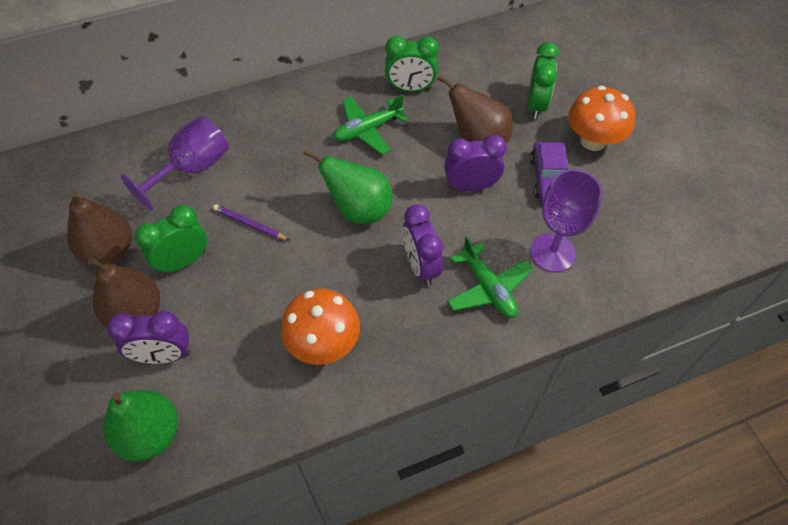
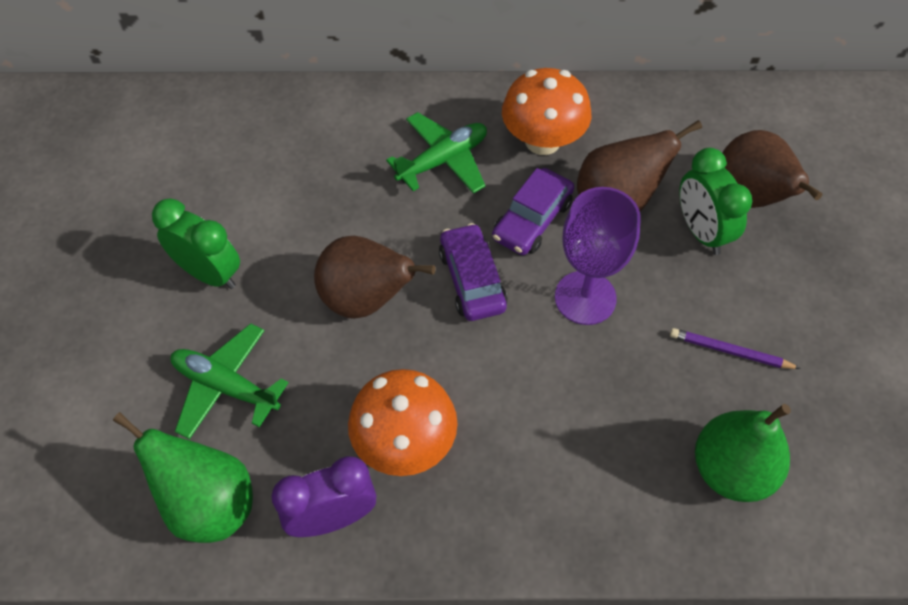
green clock: [135,205,207,274] [385,36,439,92] [528,42,559,119] = 3 -> [152,198,240,289] [679,148,752,255] = 2
purple car: [530,142,568,202] = 1 -> [439,223,508,321] [492,168,574,255] = 2
purple clock: [107,311,190,364] [403,204,443,286] [444,135,507,192] = 3 -> [271,456,376,537] = 1
purple goblet: [121,116,229,211] [530,169,602,272] = 2 -> [555,187,641,325] = 1

